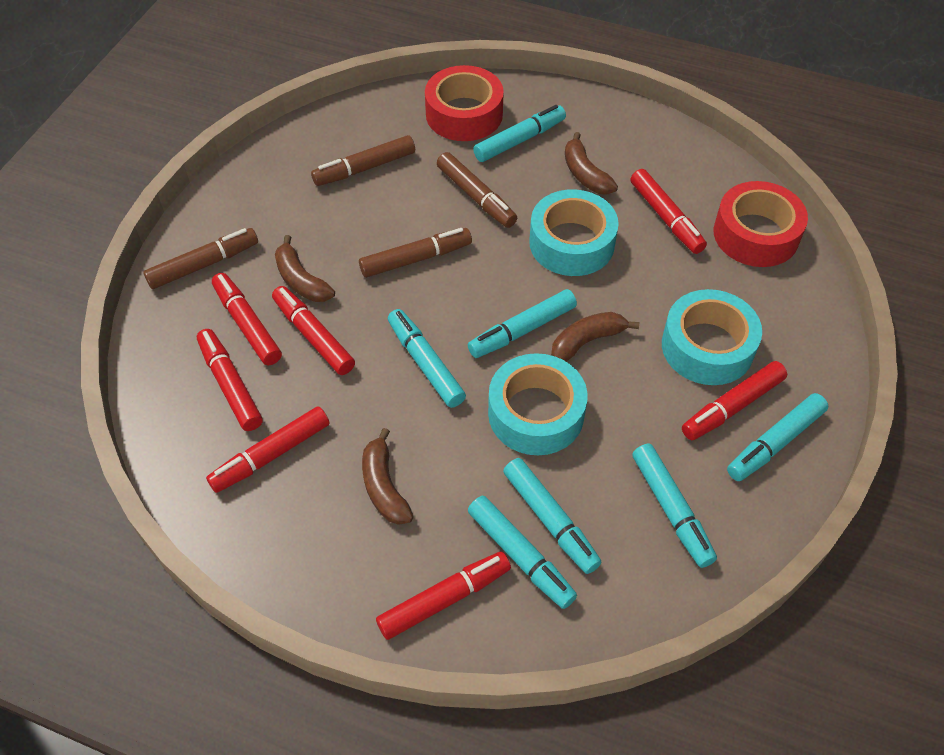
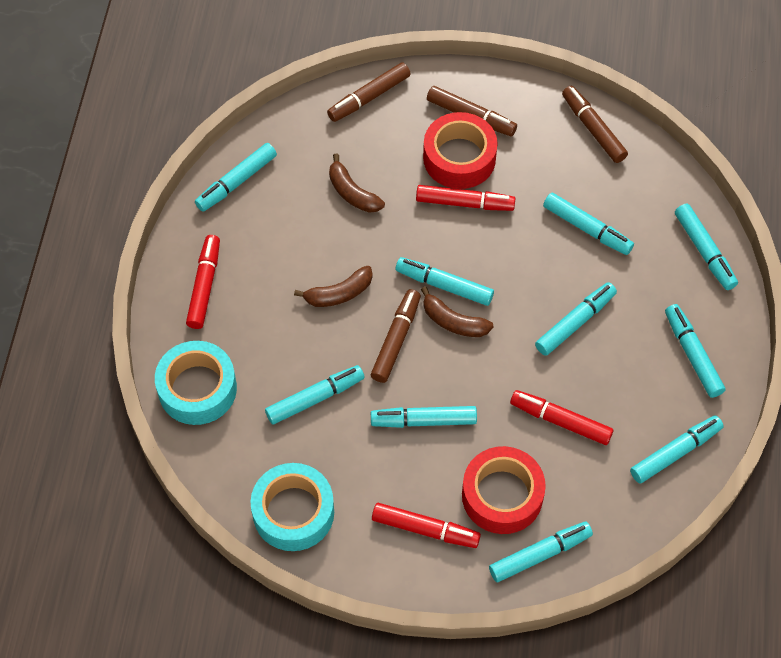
brown banana: [275,235,335,302] [362,428,414,525] [551,312,639,362] [565,132,618,195] = 4 -> [294,266,373,307] [329,154,385,213] [421,287,494,337] = 3
red marker: [197,329,263,431] [206,406,329,493] [212,273,282,365] [272,286,355,375] [376,551,511,640] [630,169,707,254] [682,361,787,440] = 7 -> [186,235,220,329] [372,503,481,548] [416,185,515,211] [510,390,613,445] = 4
turquoise marker: [388,309,466,408] [468,289,577,358] [468,496,577,609] [473,105,566,162] [503,458,602,574] [632,444,717,568] [727,393,828,481] = 7 -> [195,143,277,212] [265,365,365,425] [371,406,477,428] [395,257,494,306] [489,521,593,582] [535,282,617,356] [543,193,634,255] [630,416,724,484] [665,304,725,398] [675,204,738,290] = 10
turquoise tape: [488,353,588,455] [529,189,619,276] [662,289,762,385] = 3 -> [155,341,237,425] [250,463,334,551] = 2

